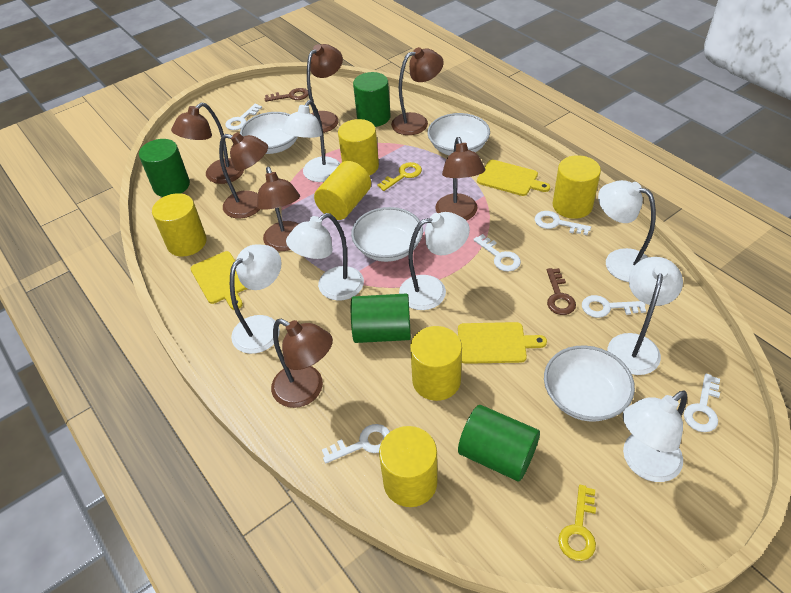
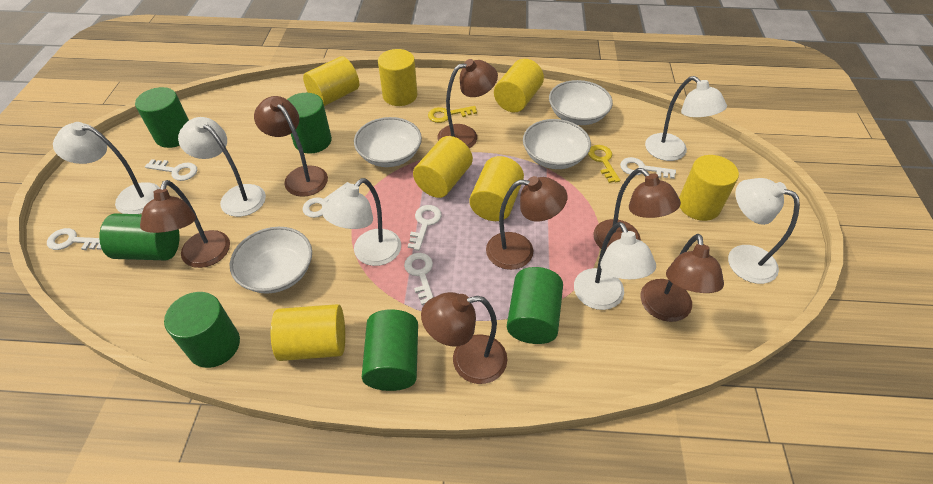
brown key: [265,88,308,102] [547,268,576,315] = 2 -> none = 0
green cylinder: [139,139,190,197] [351,294,411,343] [353,72,391,127] [458,405,540,482] = 4 -> [99,213,180,260] [135,87,189,148] [164,292,240,368] [287,93,332,154] [362,309,418,391] [507,267,563,344] = 6
white lamp: [230,244,282,354] [282,100,341,182] [286,213,364,301] [399,212,470,310] [598,180,656,282] [608,257,683,375] [623,391,687,482] = 7 -> [53,122,160,214] [178,117,266,217] [322,178,401,266] [574,222,656,310] [645,76,727,161] [728,178,800,284] = 6
yellow cutting board: [190,251,247,310] [458,322,547,364] [477,160,550,196] = 3 -> none = 0
yellow cylinder: [152,193,207,257] [314,161,371,220] [338,119,379,176] [379,426,438,507] [410,326,462,401] [553,155,601,219] = 6 -> [271,304,345,361] [303,56,359,106] [378,49,417,106] [413,136,473,198] [469,156,524,221] [494,59,544,112] [679,155,739,221] = 7

